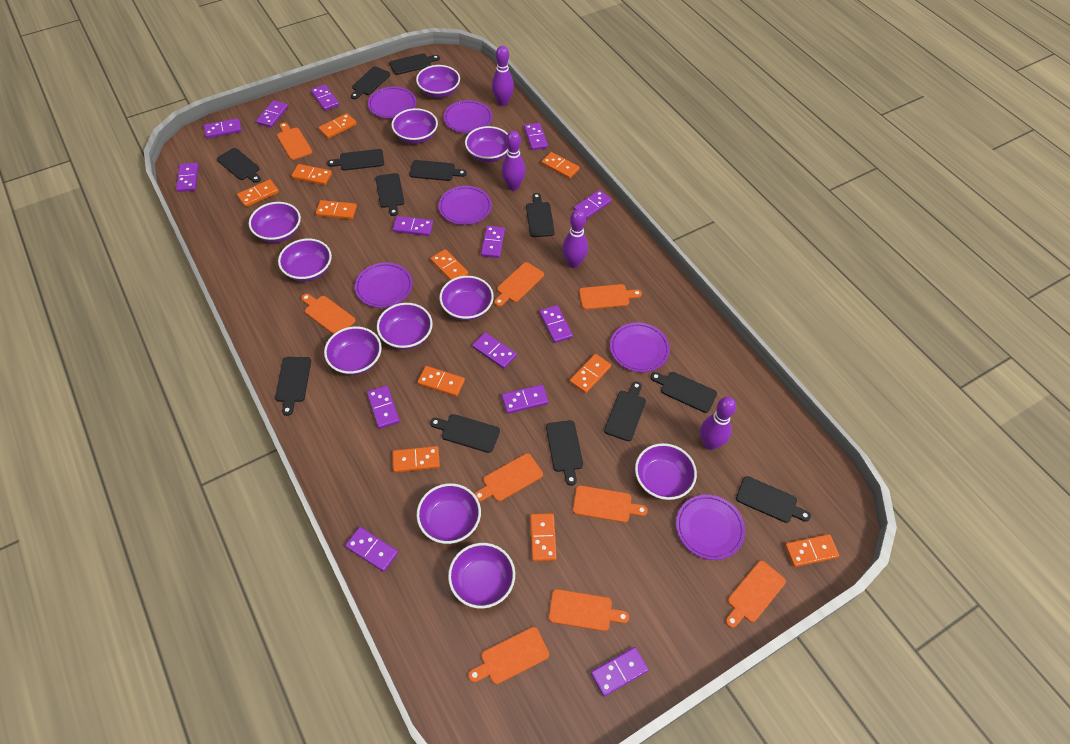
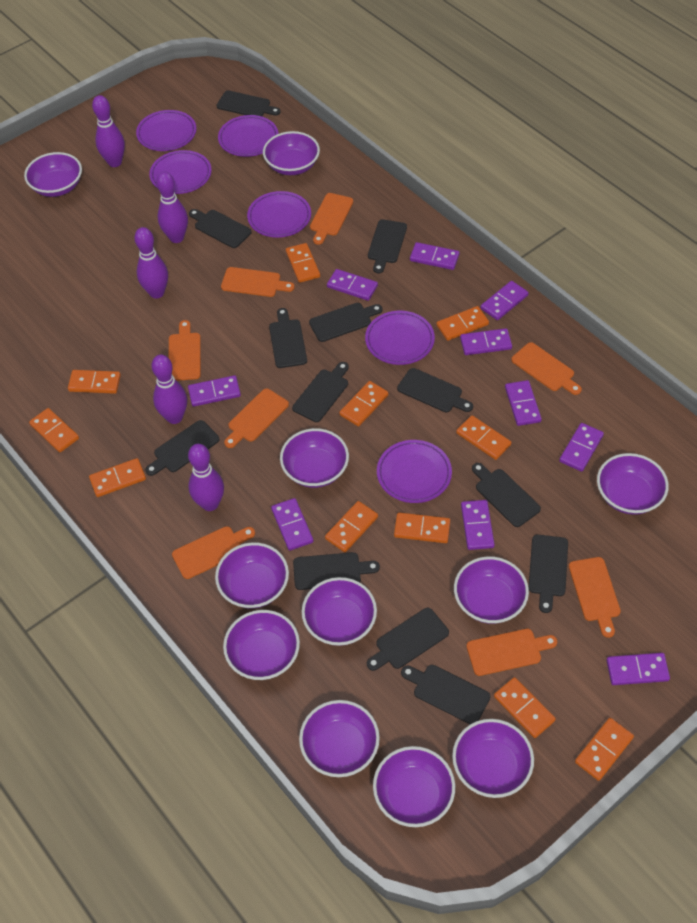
orange cutting board: [277,123,312,160] [301,294,356,334] [468,627,549,684] [474,453,543,502] [494,262,544,307] [549,589,629,631] [573,486,648,523] [579,284,642,310] [726,561,786,628] = 9 -> [168,320,201,381] [172,526,255,579] [221,267,295,297] [224,388,289,448] [310,193,353,245] [467,629,557,676] [511,342,582,395] [569,557,621,638] = 8
purple bowling pin: [492,46,514,106] [501,131,526,191] [562,209,588,268] [700,397,736,450] = 4 -> [92,95,125,167] [134,227,168,299] [152,355,187,424] [156,171,188,243] [188,444,224,511] = 5
purple domino: [176,163,199,192] [204,118,242,138] [256,100,288,128] [311,84,339,111] [345,527,398,572] [367,386,400,429] [393,216,433,236] [472,332,517,369] [481,226,505,258] [501,385,549,414] [524,123,548,150] [539,305,573,343] [574,190,612,219] [591,647,649,697] = 14 -> [188,375,241,407] [271,498,314,551] [327,269,378,301] [410,242,459,270] [460,328,512,355] [461,500,495,550] [481,281,529,320] [505,380,542,426] [559,423,604,472] [606,653,670,685] = 10

